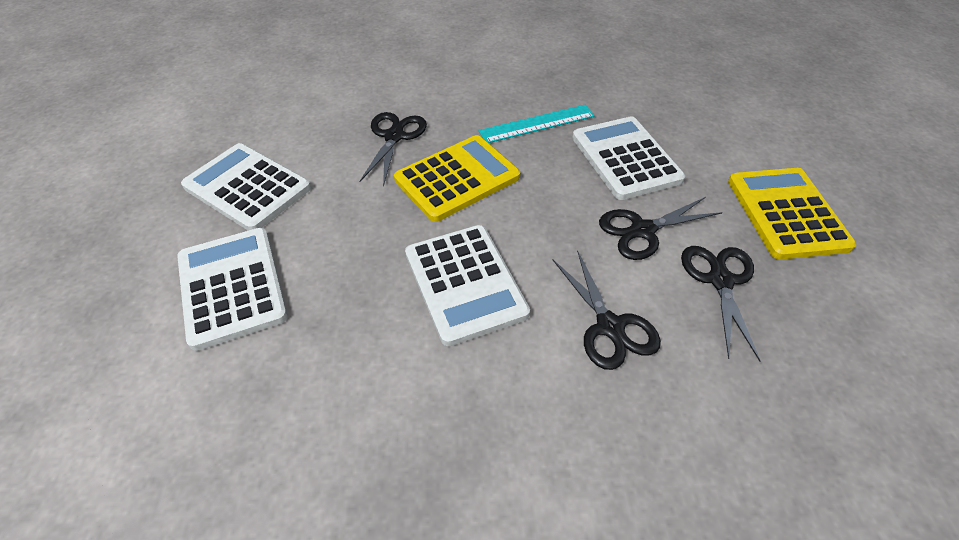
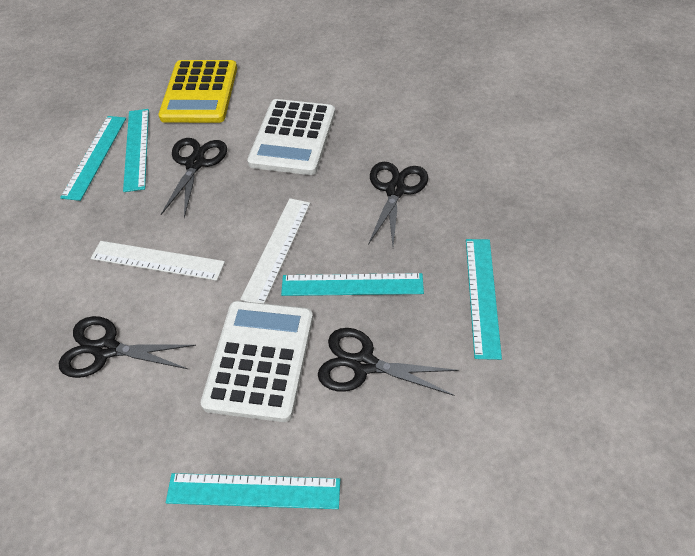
turquoise ruler: [479,105,595,143] = 1 -> [60,116,126,201] [123,109,149,192] [166,473,340,509] [281,273,424,296] [466,239,502,360] = 5
white calculator: [177,228,288,351] [181,143,311,231] [405,225,530,346] [572,116,685,200] = 4 -> [201,301,313,422] [247,99,335,175] = 2
white ruler: none = 0 -> [90,241,225,281] [240,198,310,304] = 2
yellow calculator: [394,135,520,222] [728,168,856,260] = 2 -> [158,60,237,123] = 1

